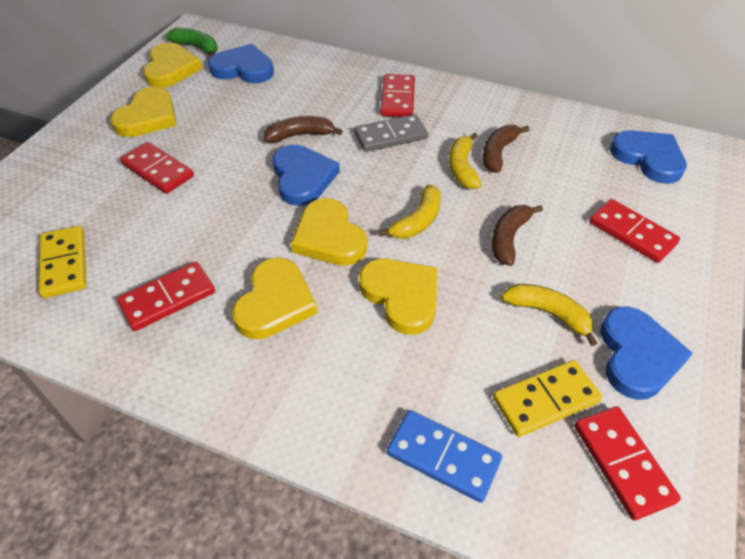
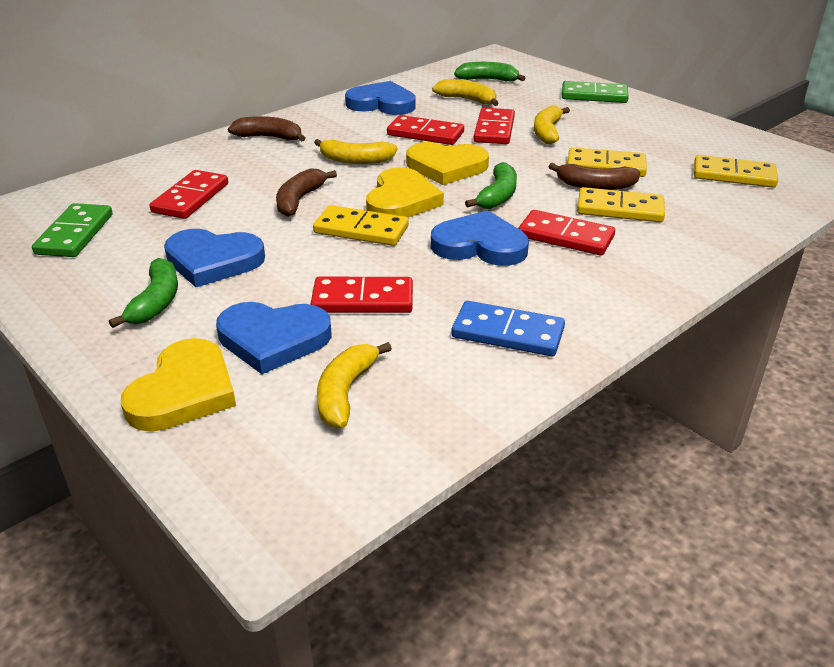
green banana: [166,28,217,57] = 1 -> [109,258,178,328] [454,62,525,81] [465,162,517,209] = 3
green domino: none = 0 -> [32,203,113,257] [562,81,629,103] = 2
grey domino: [354,114,428,152] = 1 -> none = 0
yellow banana: [378,184,441,239] [449,133,482,189] [501,284,597,346] = 3 -> [314,139,398,164] [317,342,392,428] [432,79,499,106] [534,105,570,144] = 4
yellow domino: [39,226,86,298] [493,360,602,437] = 2 -> [313,205,409,246] [567,147,647,177] [577,187,665,222] [694,155,778,188] = 4
yellow heart: [110,87,177,137] [143,43,203,88] [232,258,317,339] [291,198,367,266] [359,259,437,335] = 5 -> [121,338,236,432] [366,167,444,218] [406,142,489,185] = 3

